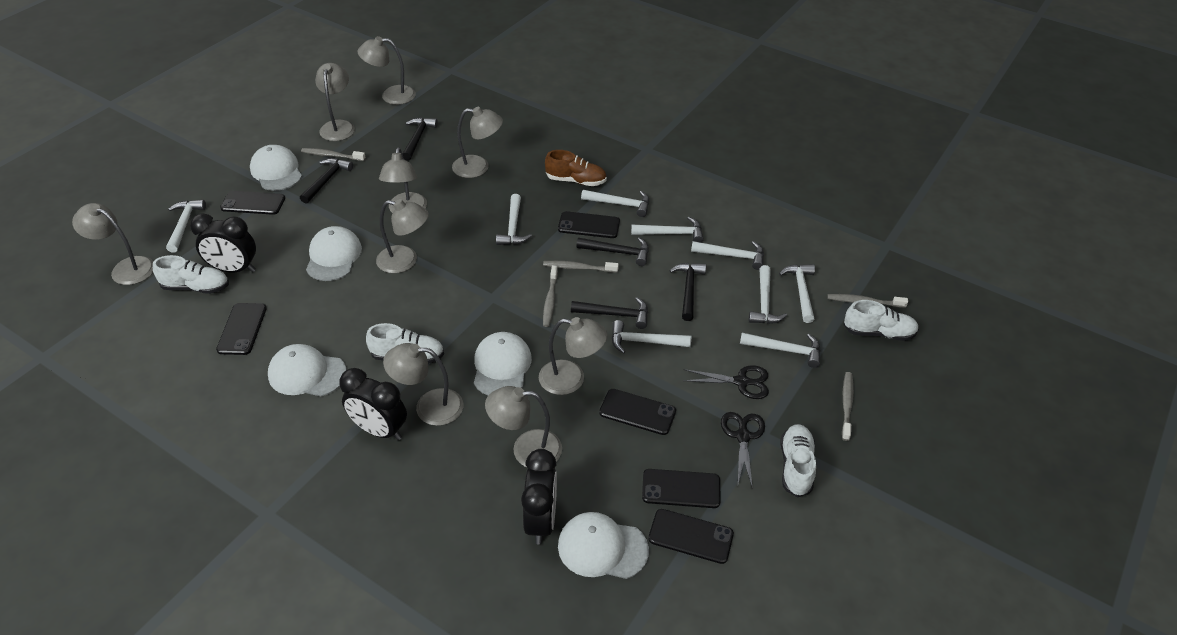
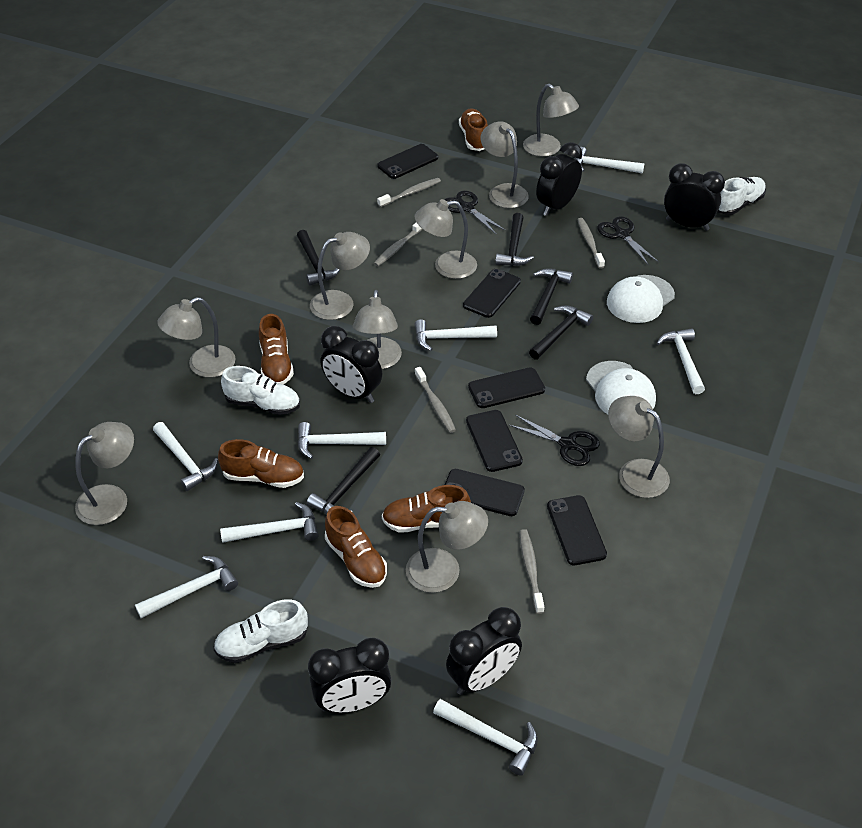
black clock: [190,213,256,272] [339,368,407,440] [521,449,557,545] = 3 -> [308,638,392,713] [321,326,382,403] [446,607,522,695] [536,142,582,216] [664,163,725,231] = 5
black scissors: [683,365,769,399] [721,412,765,489] = 2 -> [444,191,506,234] [509,415,600,466] [597,216,659,265] = 3
brown shoe: [545,150,607,186] = 1 -> [218,439,304,488] [259,314,294,385] [325,506,387,588] [382,485,471,533] [459,108,488,151] = 5
white cap: [250,145,302,191] [268,344,347,397] [306,226,362,281] [474,332,532,395] [558,512,649,579] = 5 -> [586,361,656,414] [607,275,675,323] = 2
white hammer: [166,200,206,252] [496,194,532,245] [581,190,649,217] [612,320,691,354] [631,217,704,243] [691,241,764,270] [740,333,821,368] [748,265,787,324] [779,264,815,323] = 9 -> [135,556,238,618] [153,422,218,491] [220,502,319,543] [297,422,386,459] [414,319,497,351] [433,699,538,776] [575,147,645,174] [657,328,705,394] = 8
white shoe: [153,255,229,294] [366,323,444,364] [780,424,816,497] [843,300,919,341] = 4 -> [213,599,308,663] [221,366,300,415] [718,177,766,215] = 3

